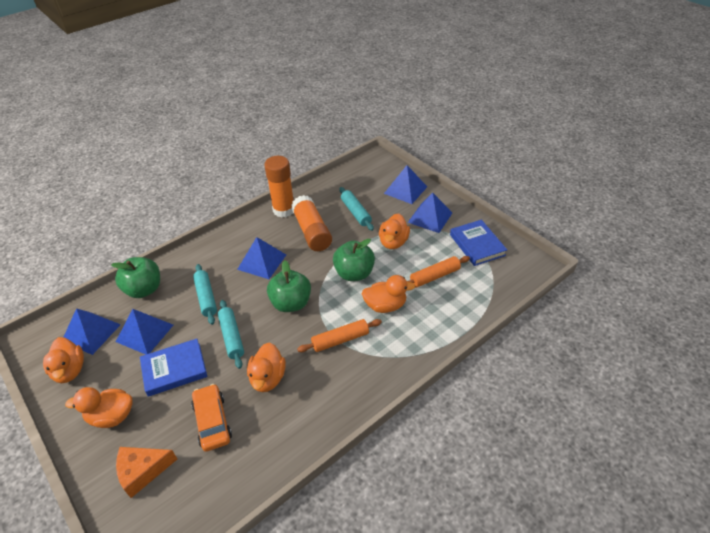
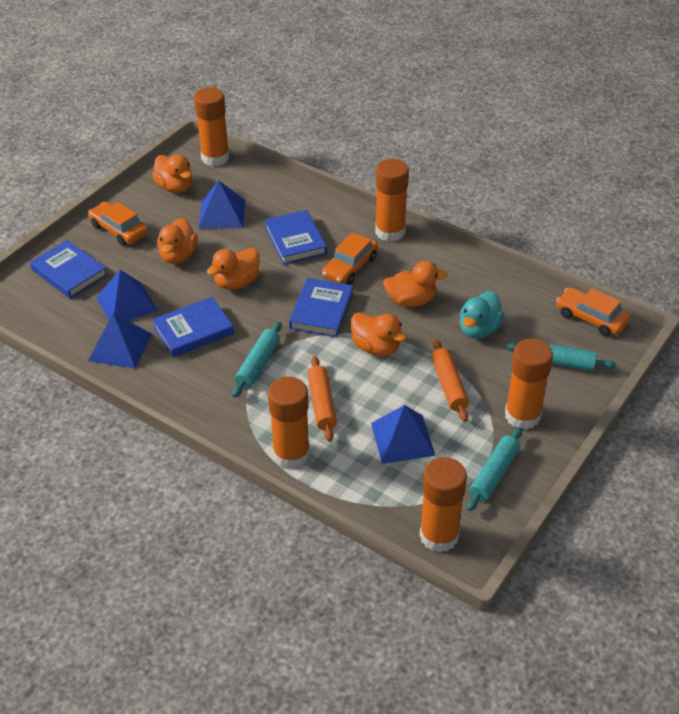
blue book: [140,339,207,397] [450,220,507,266] = 2 -> [30,240,108,299] [152,297,234,357] [265,210,327,265] [289,278,353,337] = 4
blue pyramid: [64,308,121,355] [116,309,173,354] [237,237,286,279] [384,165,427,204] [408,192,452,233] = 5 -> [88,313,152,369] [96,270,158,321] [199,180,246,228] [371,405,435,464] = 4
green apple: [111,257,160,298] [267,260,311,312] [333,239,375,281] = 3 -> none = 0
orange car: [191,384,232,452] = 1 -> [88,201,148,246] [322,232,378,284] [556,287,631,337] = 3
orange cheese: [116,447,177,498] = 1 -> none = 0
orange glue stick: [264,156,294,218] [291,195,332,251] = 2 -> [194,87,229,166] [268,377,310,469] [375,159,409,242] [419,457,467,552] [505,338,553,430] = 5
turquoise duck: none = 0 -> [459,291,504,339] = 1

